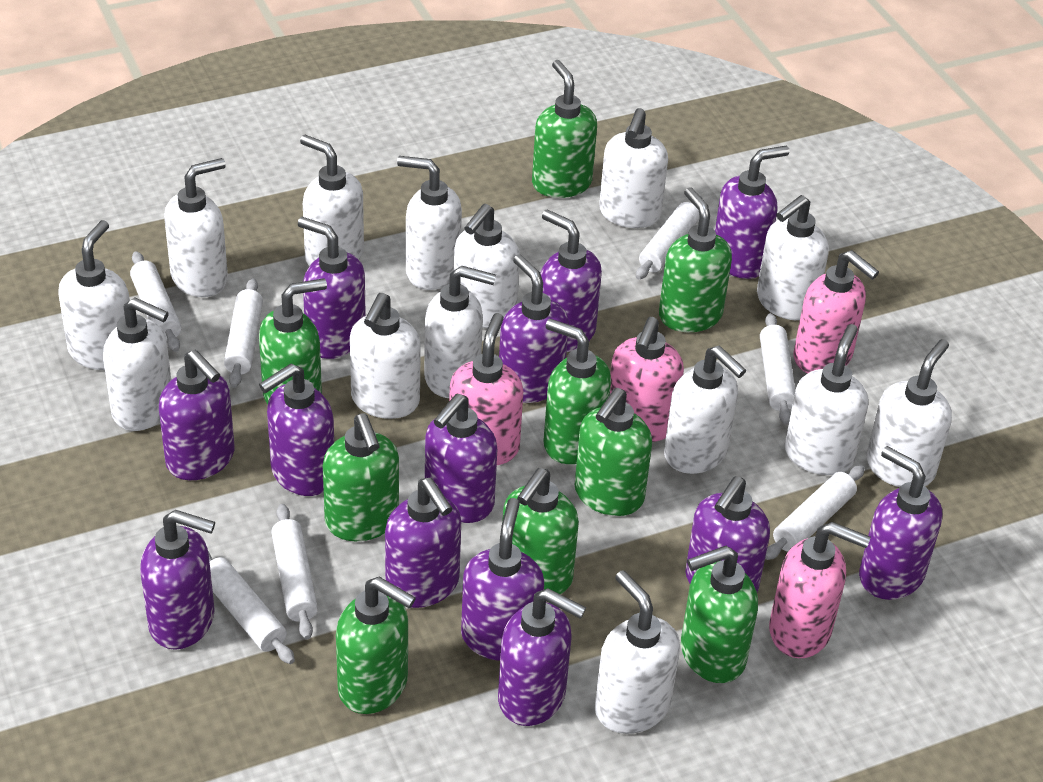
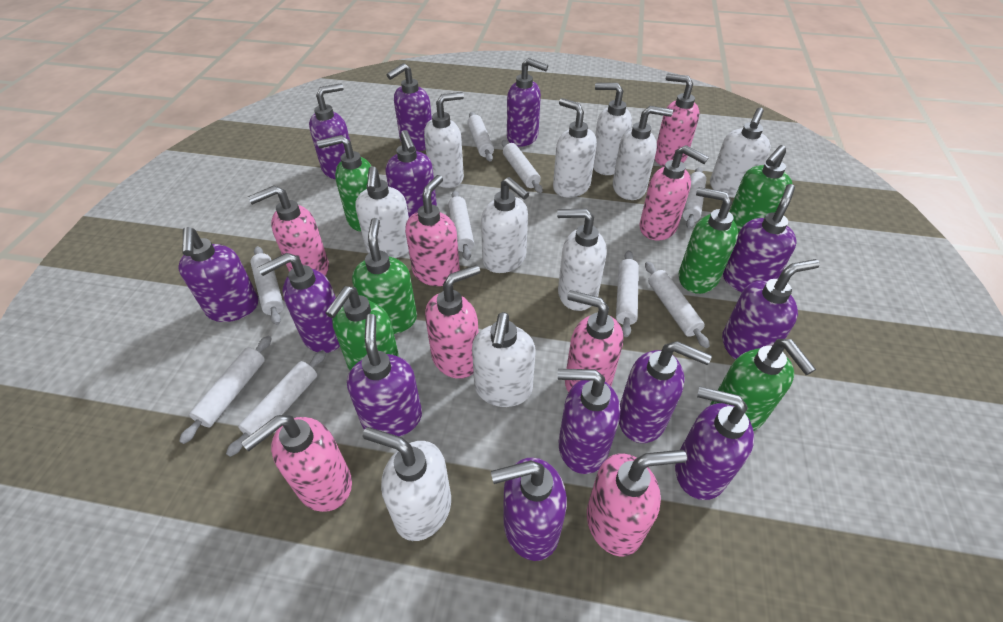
green soap dispenser: [259,278,327,404] [323,413,399,541] [336,577,416,714] [502,468,579,594] [532,60,597,198] [543,319,611,464] [574,388,652,516] [659,187,732,332] [681,546,758,683] = 9 -> [317,135,371,232] [325,286,399,370] [352,218,417,334] [679,187,738,294] [710,339,816,431] [729,145,792,234] = 6
pink soap dispenser: [449,313,523,465] [610,317,684,442] [769,522,871,658] [794,250,879,373] = 4 -> [241,415,352,512] [248,185,329,276] [405,175,460,286] [425,265,480,379] [565,290,623,392] [587,450,687,557] [640,145,709,240] [655,74,700,167] = 8
white rolling pin: [130,251,181,352] [208,551,295,664] [224,278,263,387] [271,504,318,640] [636,196,703,279] [760,313,796,425] [765,465,865,560] = 7 -> [179,336,272,444] [226,350,326,457] [250,246,284,325] [448,191,474,260] [467,112,494,162] [502,140,542,193] [616,250,639,337] [645,262,710,348] [682,167,706,229] = 9
white soap dispenser: [58,220,130,370] [103,297,171,431] [164,158,228,297] [300,135,364,266] [350,293,421,419] [397,156,462,290] [424,265,496,398] [454,204,519,328] [595,570,680,734] [599,108,668,228] [664,345,746,474] [757,195,829,320] [784,324,868,475] [866,339,952,487] = 14 -> [355,166,409,258] [363,427,451,541] [424,92,464,188] [472,312,536,407] [481,177,529,273] [553,98,597,198] [557,209,607,311] [593,83,632,175] [613,106,673,200] [710,108,771,198] = 10

